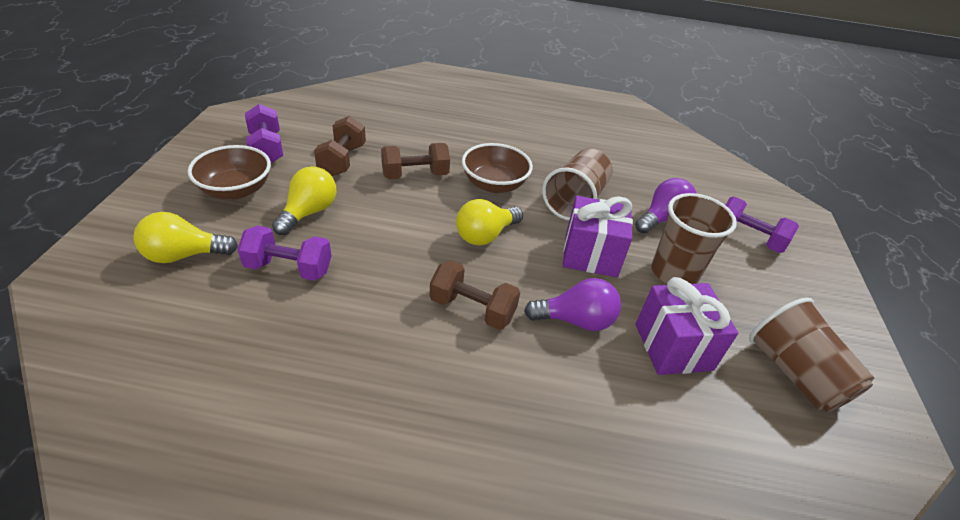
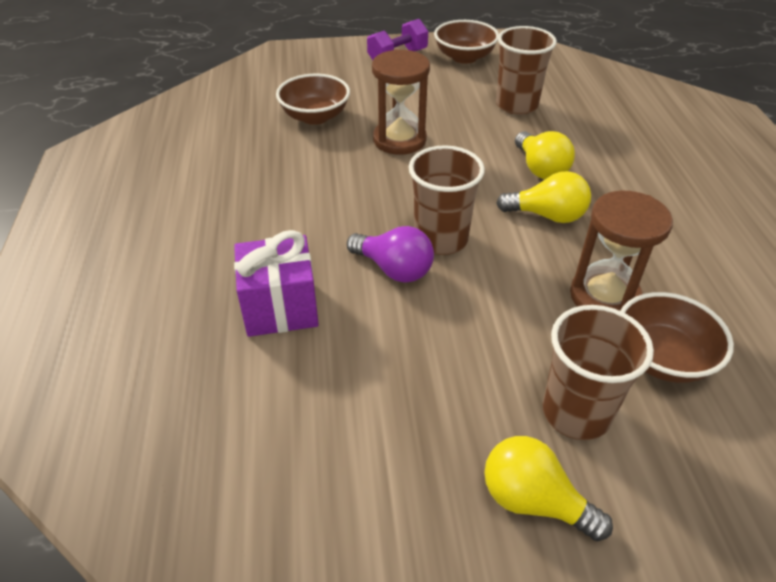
brown bowl: [187,145,271,199] [462,143,533,193] = 2 -> [276,74,350,125] [434,20,499,64] [620,292,734,383] = 3
brown dumbbell: [314,116,366,176] [381,143,450,179] [429,260,520,330] = 3 -> none = 0
brown hourglass: none = 0 -> [372,49,430,155] [570,191,673,311] = 2
purple dumbbell: [237,226,331,281] [245,104,283,163] [726,197,799,253] = 3 -> [367,19,428,60] = 1
purple gift: [563,196,633,277] [636,277,738,375] = 2 -> [234,230,319,337] = 1
purple light bulb: [524,278,621,331] [635,178,697,234] = 2 -> [347,226,434,283] = 1

